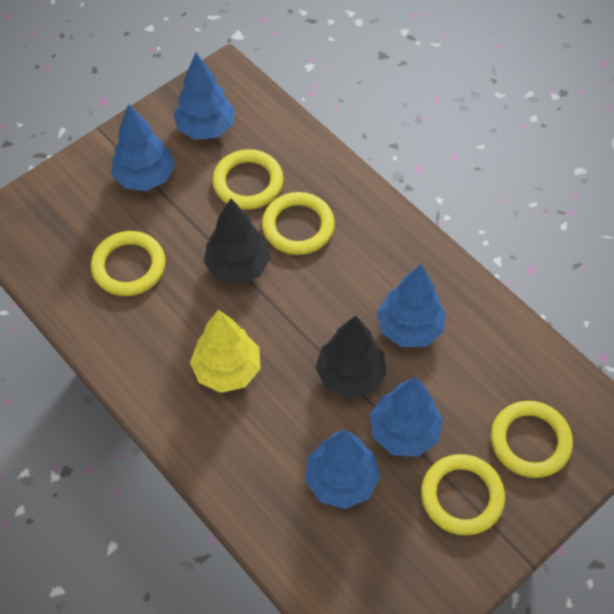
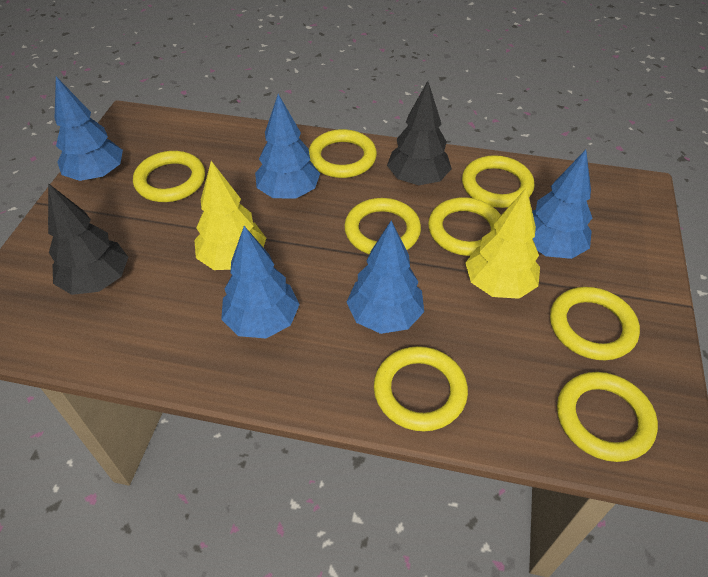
yellow ring: [91,231,166,296] [212,149,284,210] [262,192,335,255] [421,454,505,536] [491,401,573,478] = 5 -> [133,151,205,202] [309,129,377,178] [344,198,421,254] [374,346,468,431] [428,197,501,256] [462,155,534,208] [550,287,640,360] [557,372,658,462] = 8
yellow tree: [190,310,260,393] = 1 -> [194,161,266,270] [465,187,540,299] = 2

